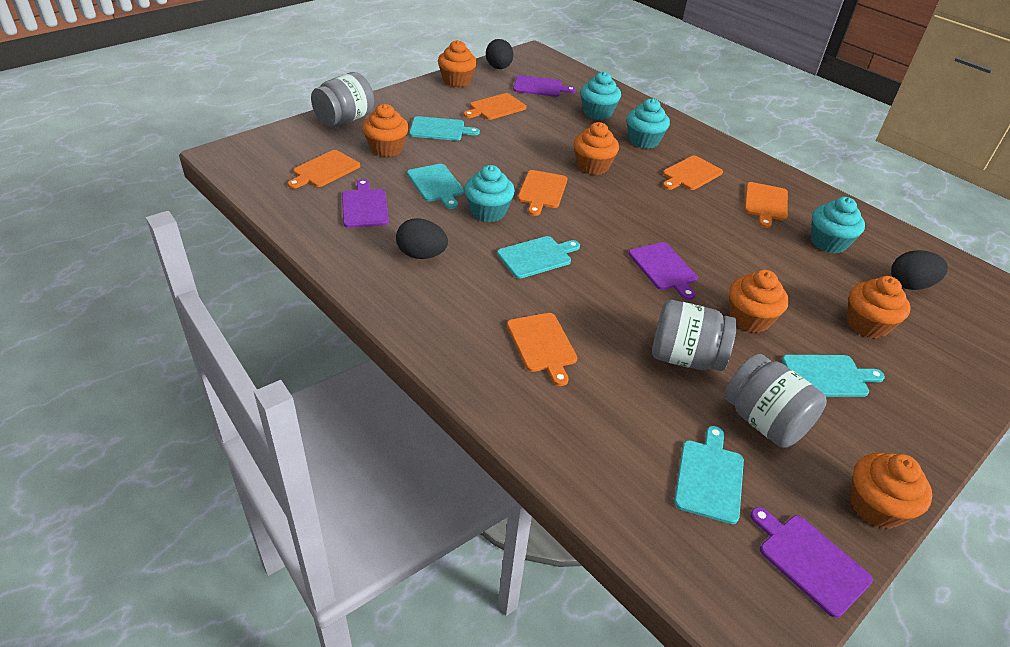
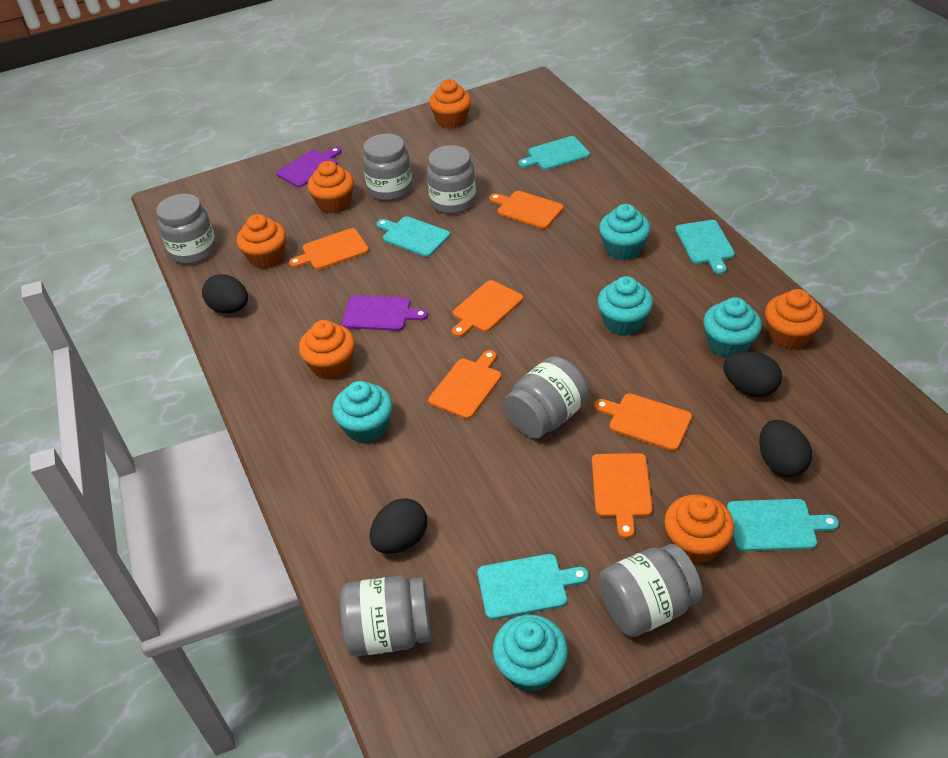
black egg: [396,218,448,259] [486,39,513,69] [891,250,948,290] = 3 -> [202,274,248,313] [369,498,427,554] [723,351,782,397] [759,420,812,477] = 4
grey jar: [311,72,374,126] [652,300,737,371] [724,354,827,448] = 3 -> [156,194,216,264] [340,576,431,656] [363,134,412,201] [427,145,476,214] [504,356,589,439] [598,544,703,637] = 6
purple cutting board: [342,179,389,228] [513,75,576,97] [629,242,698,300] [750,507,873,618] = 4 -> [276,147,341,187] [342,295,428,331] = 2
turquoise cupcake: [464,165,515,222] [581,72,621,120] [627,98,670,149] [811,197,865,253] = 4 -> [332,381,392,443] [493,615,568,692] [597,276,653,336] [599,204,650,260] [703,297,762,358] = 5

